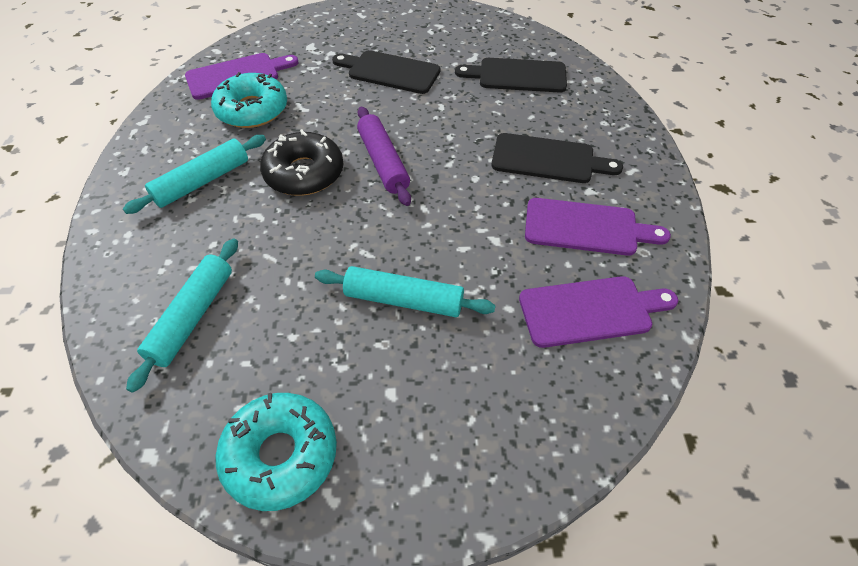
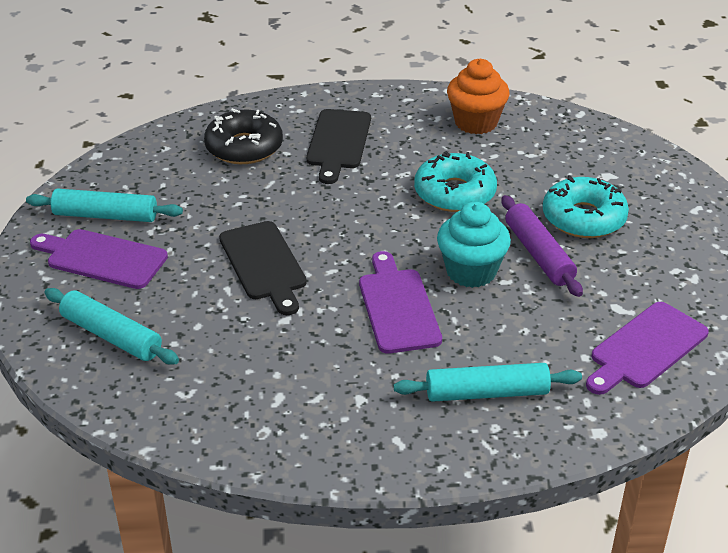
black cutting board: [332,50,440,94] [455,58,567,93] [491,133,623,183] = 3 -> [219,221,307,315] [306,109,371,184] = 2
orange cupcake: none = 0 -> [447,59,510,134] = 1
turquoise cupcake: none = 0 -> [437,202,511,288] = 1

